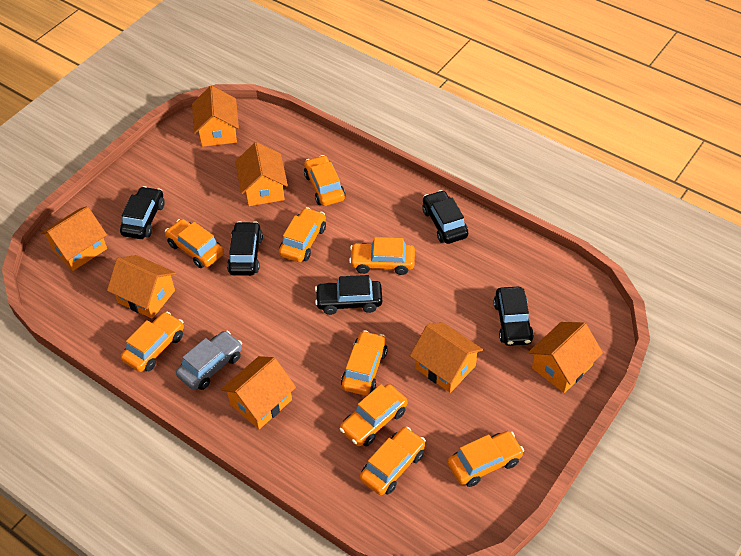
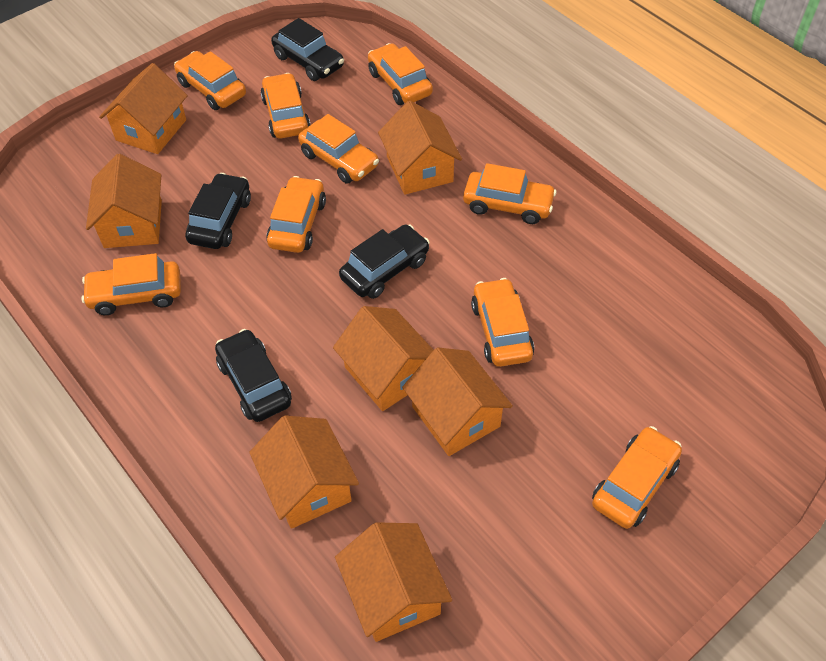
black car: [120,186,165,239] [227,221,263,276] [315,275,382,315] [422,190,468,244] [493,287,534,346] = 5 -> [185,173,251,249] [215,329,292,422] [271,18,344,81] [339,225,430,299] = 4
grey car: [176,331,242,390] = 1 -> none = 0

